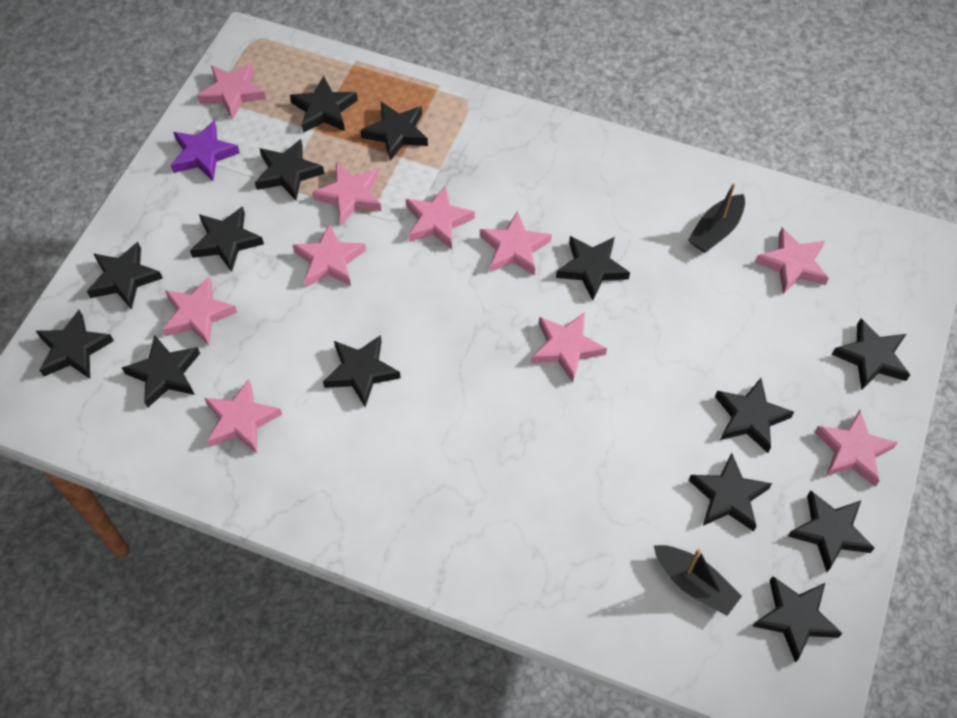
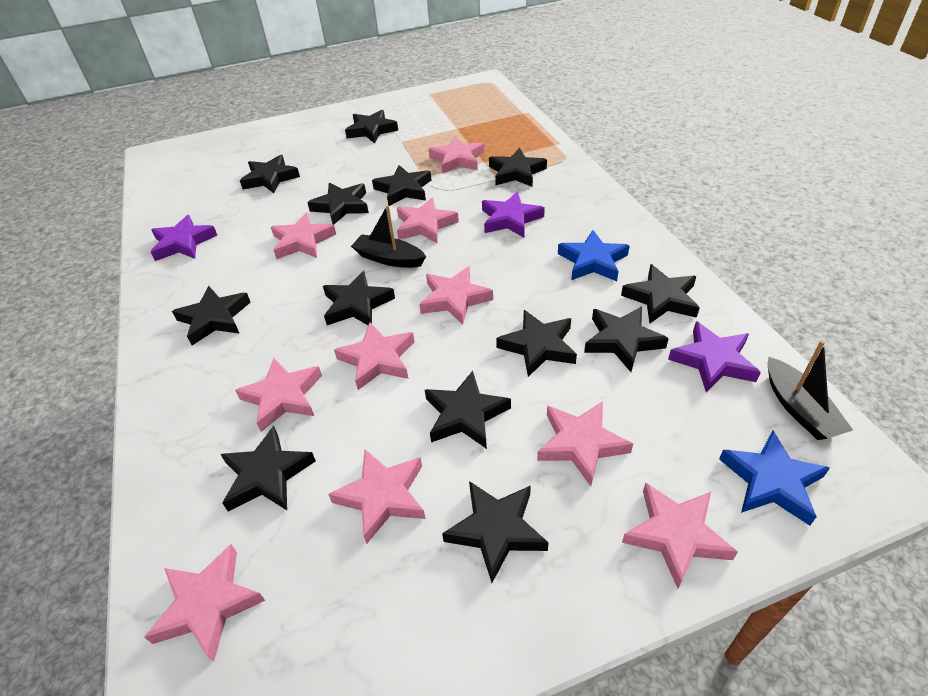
black star: [36,310,114,379] [87,242,163,310] [122,335,200,408] [190,206,264,272] [255,139,324,201] [290,75,358,133] [323,335,401,407] [360,102,428,161] [556,236,630,300] [689,453,772,532] [715,378,794,453] [752,576,843,663] [788,490,874,572] [832,318,910,389] = 14 -> [172,286,251,346] [221,426,316,511] [240,155,300,193] [307,183,369,225] [323,271,395,325] [345,110,398,143] [372,165,432,206] [425,371,511,449] [442,481,549,583] [489,148,547,187] [496,310,577,377] [584,306,669,372] [621,264,700,324] = 13
blue star: none = 0 -> [558,230,630,281] [719,430,830,526] = 2
purple star: [170,121,240,181] = 1 -> [151,215,217,261] [482,192,545,237] [668,321,761,393] = 3

